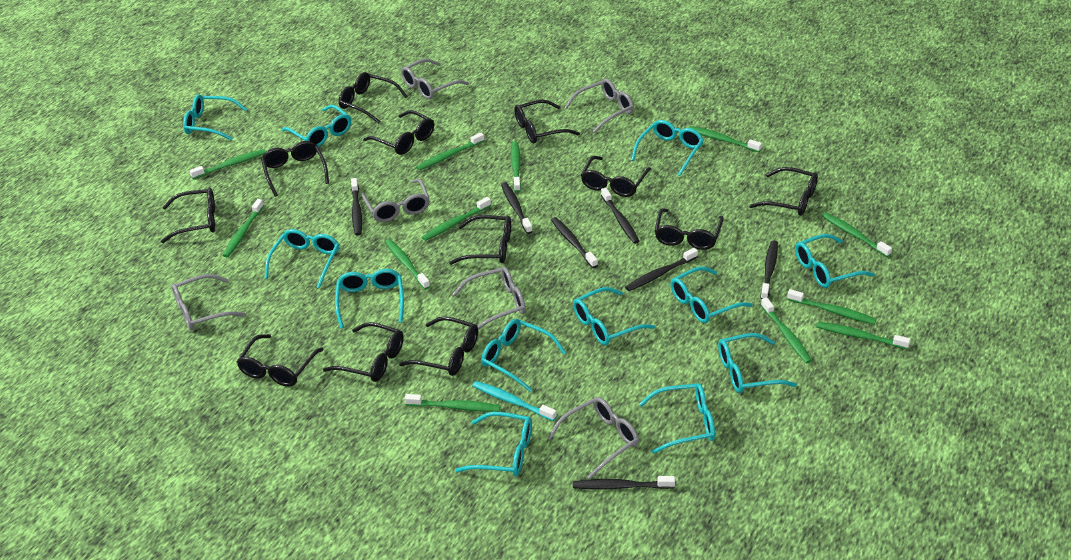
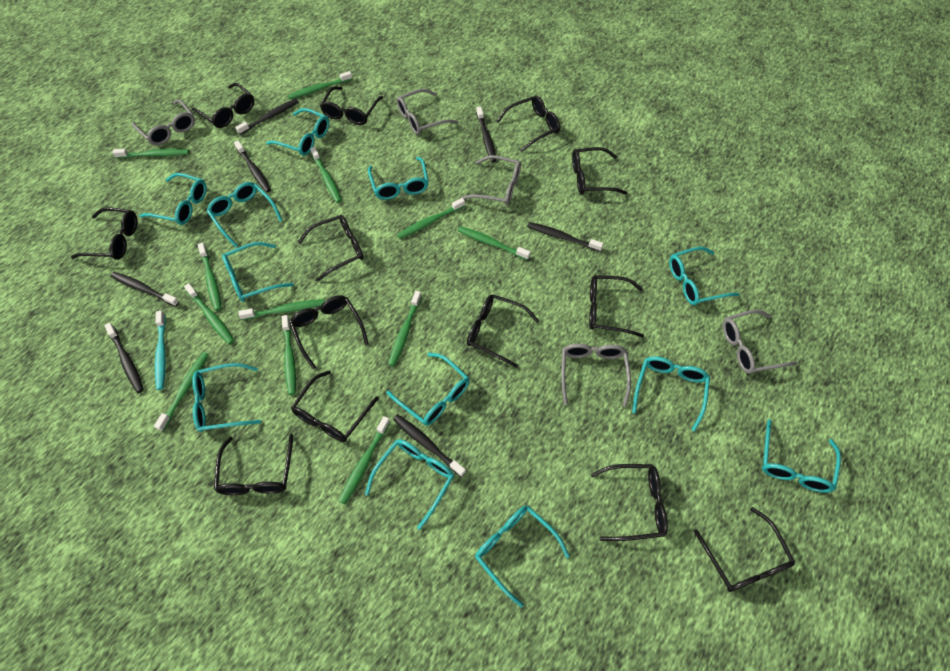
black glasses: [161,188,215,243] [237,334,324,387] [261,141,329,197] [323,322,404,382] [339,72,408,123] [363,110,434,155] [399,316,478,376] [449,215,511,265] [514,100,580,144] [581,156,651,197] [655,208,724,250] [749,167,818,216] = 12 -> [71,208,138,260] [192,83,254,128] [214,434,293,495] [289,295,369,369] [291,370,379,442] [298,215,364,282] [320,86,383,125] [467,294,539,368] [496,95,560,152] [572,147,627,195] [589,275,644,338] [591,464,668,541] [694,507,795,592] = 13
grey glasses: [172,274,246,330] [361,179,430,222] [401,59,469,99] [453,267,526,330] [548,397,639,479] [564,79,634,133] = 6 -> [132,99,195,145] [397,89,458,135] [461,155,521,206] [561,344,631,407] [723,310,797,374] = 5

